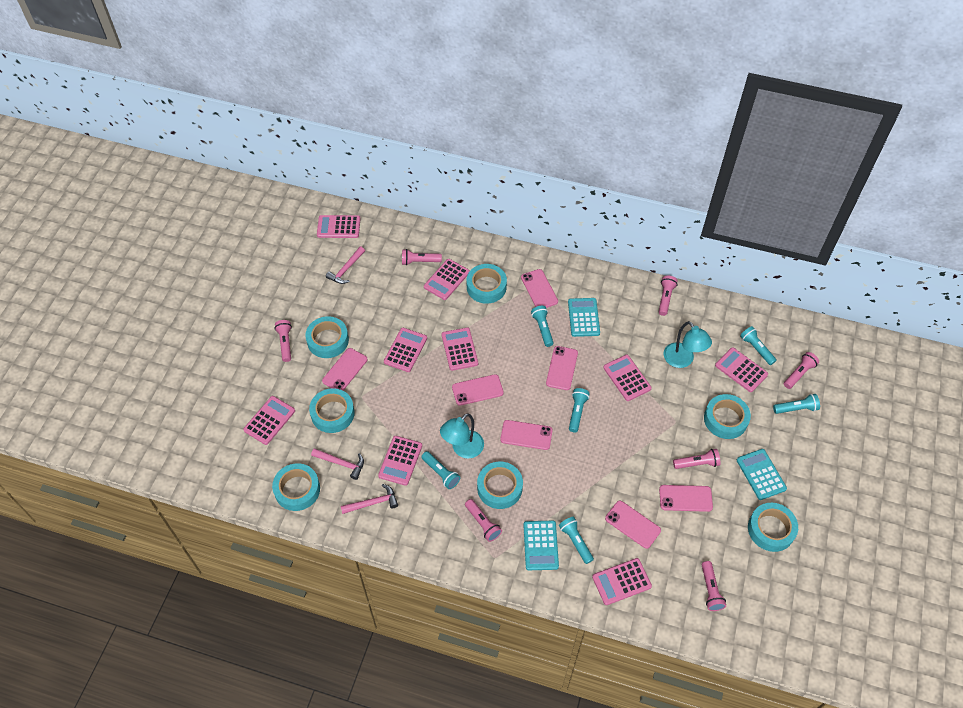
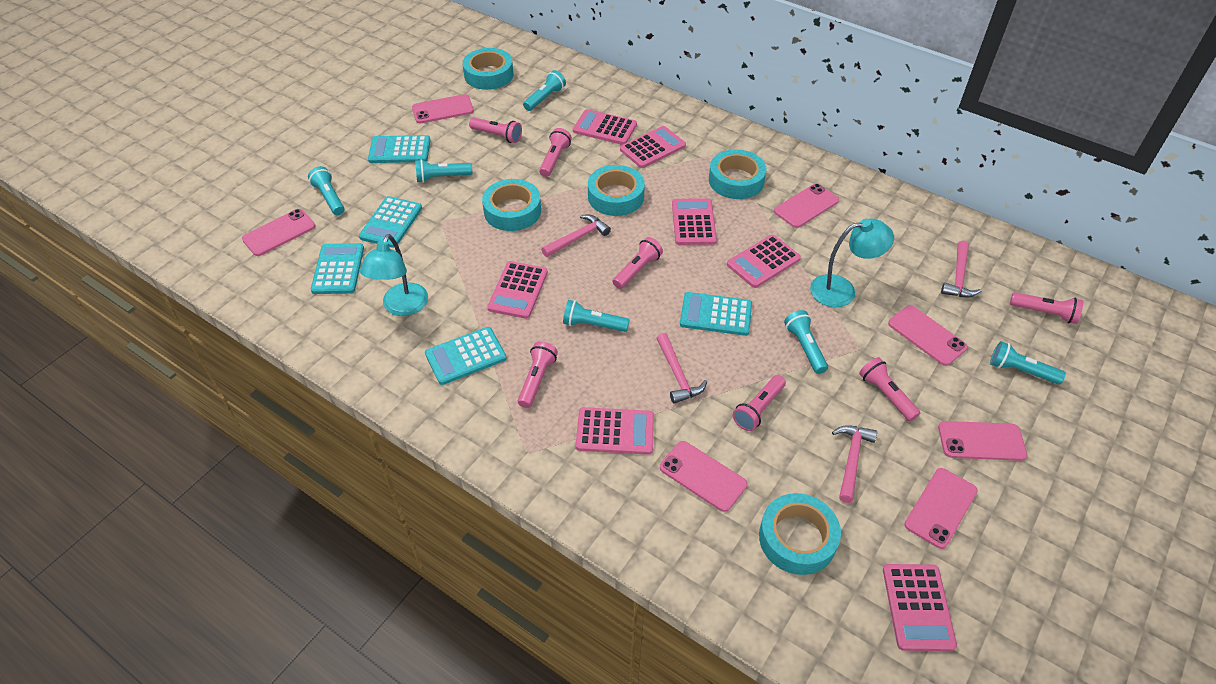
pink calculator: [243,396,295,445] [317,215,360,238] [378,436,422,486] [384,328,427,372] [424,259,470,300] [442,327,478,371] [592,558,652,605] [603,355,652,401] [715,347,768,392] = 9 -> [487,261,548,319] [573,109,637,145] [576,407,654,455] [620,126,686,168] [672,198,717,245] [727,235,801,288] [883,564,957,651] = 7
pink hammer: [311,448,364,480] [326,246,365,284] [341,484,398,514] = 3 -> [541,215,611,257] [656,333,707,404] [832,425,877,503] [941,241,981,297] = 4
turquoise calculator: [523,521,559,570] [568,298,600,337] [737,449,787,500] = 3 -> [311,243,364,294] [359,196,422,248] [368,135,431,163] [425,327,507,385] [680,292,752,336] = 5
turquoise tape: [272,463,320,511] [305,316,349,358] [309,388,355,433] [467,264,507,304] [477,462,523,509] [704,394,751,439] [748,503,798,552] = 7 -> [463,48,513,90] [482,179,541,231] [588,165,645,216] [709,149,766,199] [759,493,841,575] = 5

